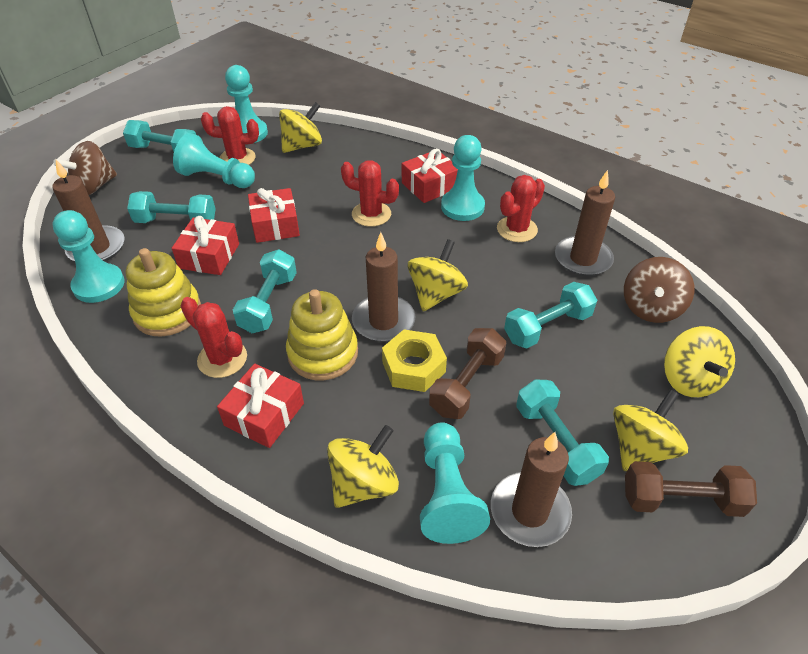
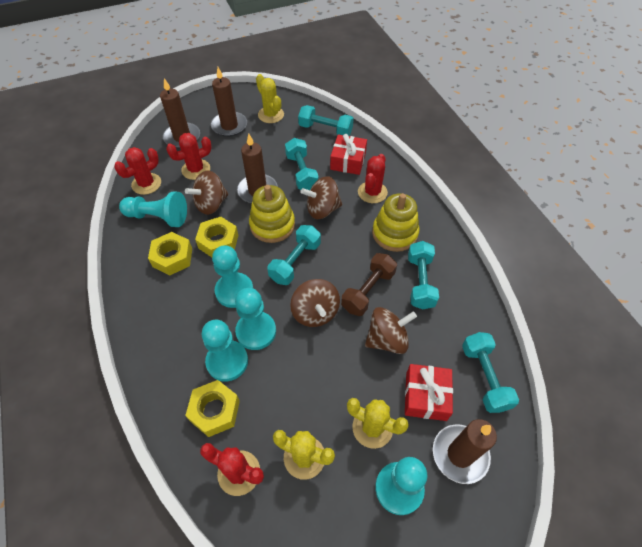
brown dumbbell: [429,328,506,419] [625,461,757,517] = 2 -> [341,253,397,316] = 1
brown spinning top: [53,141,117,195] [624,257,694,323] = 2 -> [185,170,228,215] [290,279,340,327] [301,176,342,219] [365,307,417,354] = 4
red gift: [172,216,239,275] [217,364,304,448] [248,188,300,243] [402,149,458,203] = 4 -> [330,134,367,175] [405,364,453,421] = 2
yellow cactus: none = 0 -> [256,74,284,123] [273,430,335,480] [347,398,409,449] = 3
yellow nut: [382,330,447,392] = 1 -> [148,232,192,275] [185,380,240,437] [195,217,238,257] = 3
yellow spinning top: [279,102,322,153] [327,425,399,508] [408,239,468,311] [613,390,688,471] [664,326,735,397] = 5 -> none = 0

